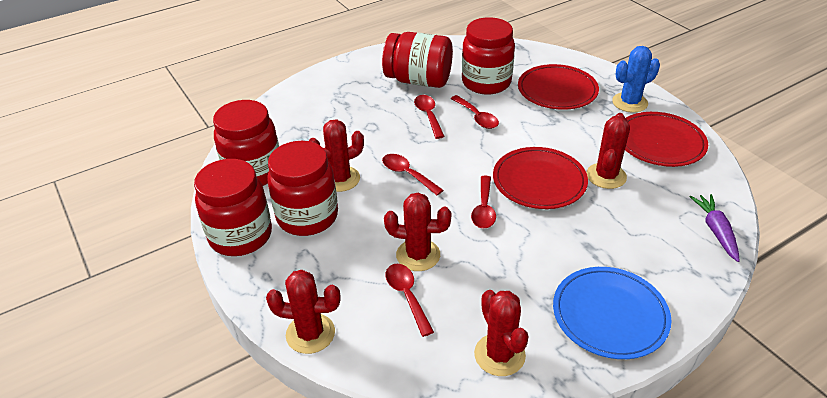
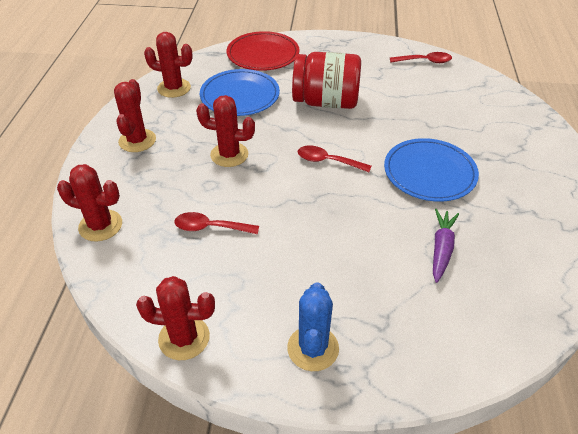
blue plate: [553,267,671,359] = 1 -> [200,69,280,116] [384,138,479,202] = 2
red jar: [194,159,272,256] [213,100,279,186] [267,141,338,236] [382,32,453,88] [462,17,515,94] = 5 -> [292,52,361,109] = 1
red plate: [493,147,588,209] [518,64,599,110] [625,112,708,167] = 3 -> [227,31,299,71] = 1
red spoon: [382,154,443,195] [386,264,434,337] [414,95,445,139] [451,95,499,129] [471,175,496,228] = 5 -> [175,212,259,234] [298,146,371,172] [390,52,452,63] = 3

